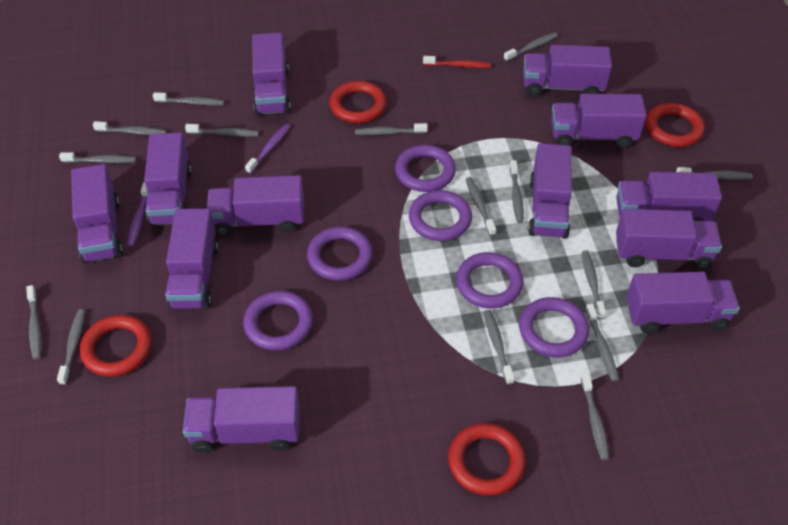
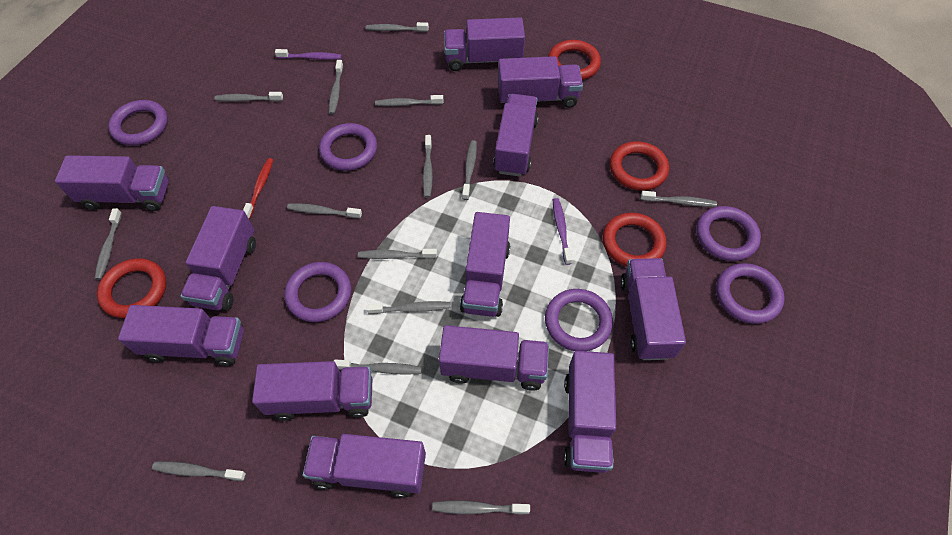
grey toothbrush: [26,285,41,360] [57,309,85,385] [59,152,136,163] [93,121,167,135] [153,92,224,105] [185,124,259,137] [355,123,428,135] [466,177,496,236] [484,310,515,385] [504,32,558,61] [510,160,524,223] [581,373,609,460] [582,251,606,319] [585,303,619,382] [676,167,753,180] = 15 -> [95,208,122,280] [152,461,246,481] [214,92,283,102] [287,204,362,219] [329,60,343,115] [334,360,422,375] [358,249,437,259] [366,22,429,32] [367,301,451,314] [375,95,443,106] [423,135,433,198] [432,500,530,515] [462,140,477,200] [640,191,717,207] = 14

